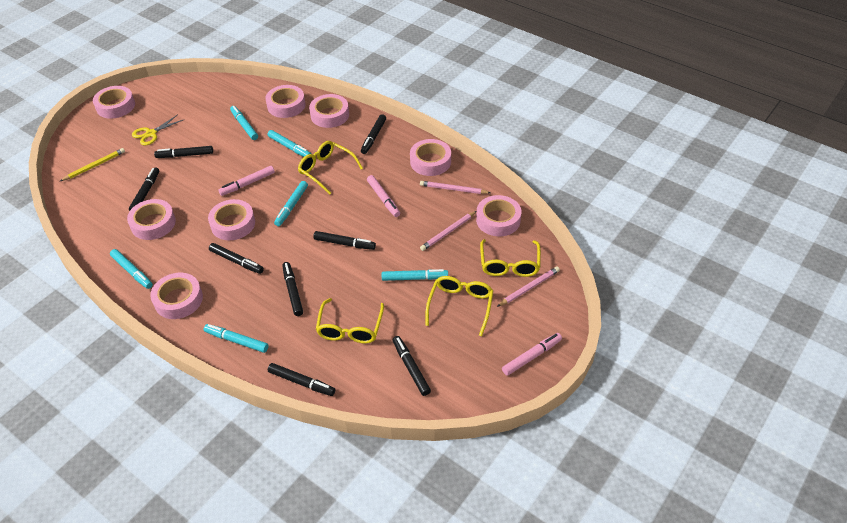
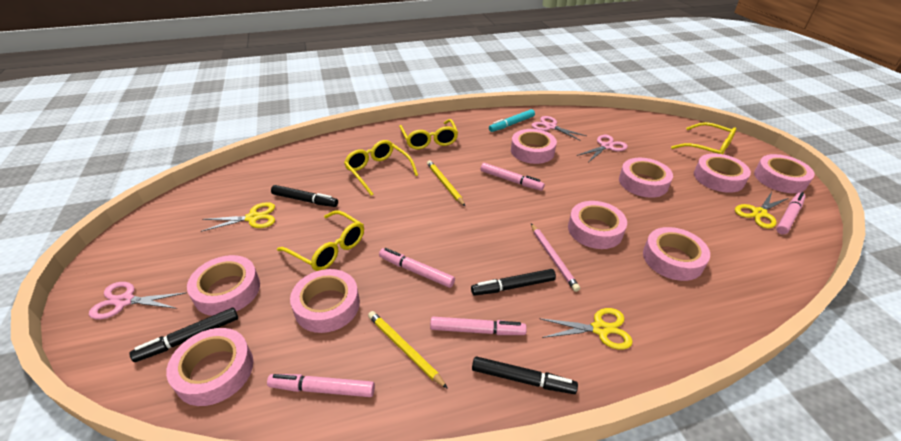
black marker: [129,167,159,211] [154,146,213,158] [209,243,264,274] [268,363,335,396] [282,262,303,316] [313,231,376,250] [361,114,386,154] [393,336,431,396] = 8 -> [130,308,238,362] [271,185,338,207] [471,269,556,296] [472,356,578,394] = 4
pink marker: [218,166,275,196] [367,175,400,217] [502,333,562,376] = 3 -> [267,374,375,397] [379,248,455,288] [430,317,527,335] [481,163,545,191] [776,192,806,235] = 5
pink pencil: [420,181,491,194] [420,211,476,251] [497,267,560,307] = 3 -> [531,224,580,292] = 1
pink scissors: none = 0 -> [89,282,187,320] [532,116,586,141] [577,135,628,162] = 3
pink tape: [93,86,135,119] [127,199,176,240] [150,273,203,319] [208,199,255,240] [266,85,305,118] [309,94,349,128] [410,139,451,176] [476,195,521,236] = 8 -> [166,328,253,406] [187,255,260,316] [290,269,360,333] [511,129,557,164] [568,201,627,249] [619,158,673,198] [643,227,710,281] [694,153,751,193] [754,154,814,193] = 9
turquoise marker: [110,249,153,289] [204,324,269,353] [230,106,258,140] [267,130,311,157] [274,181,308,226] [382,269,448,281] = 6 -> [489,109,535,132] = 1
yellow pencil: [60,148,125,181] = 1 -> [368,311,448,389] [427,160,465,206] = 2
yellow scissors: [132,114,185,146] = 1 -> [201,202,275,232] [539,308,633,350] [735,192,789,229] = 3

